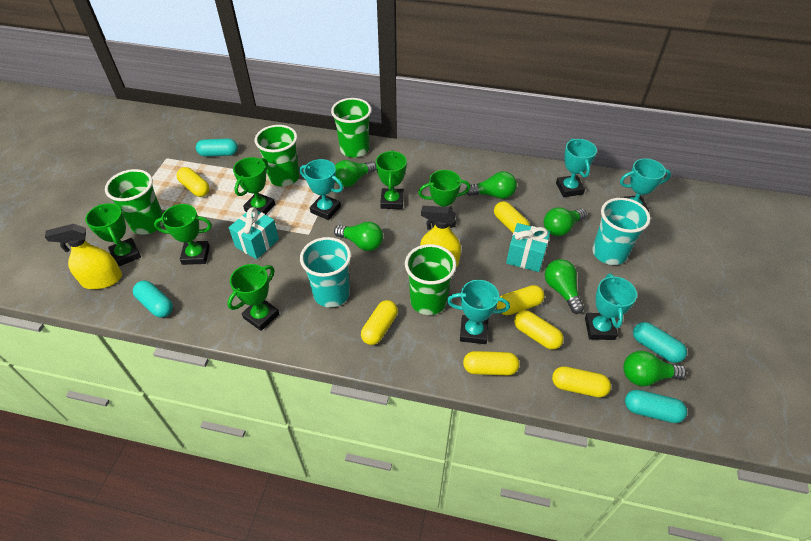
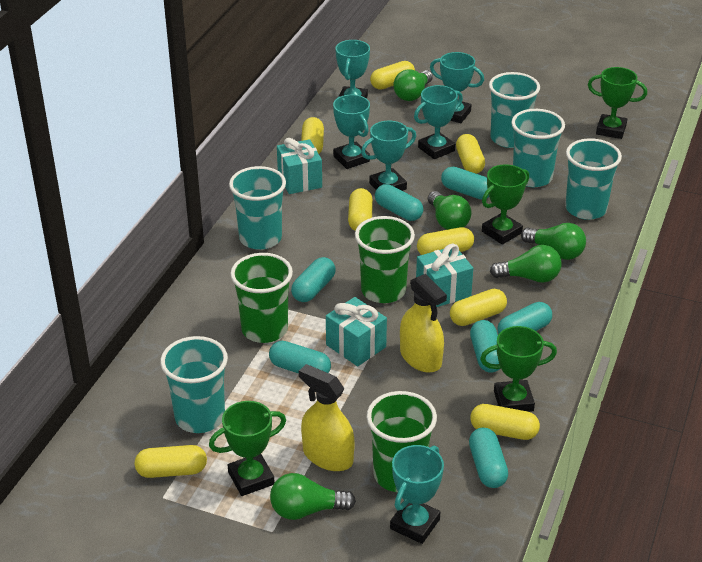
green cup: [105,169,163,235] [255,125,300,187] [331,98,371,158] [405,244,456,315] = 4 -> [230,253,293,343] [355,216,415,303] [366,391,437,492] = 3
green light bulb: [334,222,383,251] [335,160,376,187] [465,171,517,199] [544,207,587,236] [545,259,584,314] [623,351,686,386] = 6 -> [270,473,356,520] [393,69,433,101] [428,191,472,230] [490,245,561,283] [521,223,586,260] = 5
green trophy: [85,203,141,266] [154,204,212,265] [227,264,279,331] [233,157,275,215] [376,150,407,209] [418,170,470,228] = 6 -> [209,401,286,496] [480,326,557,412] [482,164,529,245] [588,67,647,139] = 4
turquoise capsule: [133,281,173,318] [196,138,238,157] [625,390,687,423] [633,322,687,363] = 4 -> [269,341,331,374] [291,257,336,302] [375,184,423,221] [441,167,489,200] [469,428,508,488] [470,320,500,373] [497,302,552,334] = 7
turquoise cup: [300,237,351,308] [592,198,651,265] = 2 -> [160,336,228,433] [229,166,286,250] [489,72,540,148] [511,109,565,187] [565,138,622,220] = 5
turquoise gift: [229,207,279,259] [506,223,550,272] = 2 -> [277,138,322,194] [326,297,387,366] [416,244,473,307] = 3
turquoise trophy: [300,159,343,220] [447,280,510,344] [556,138,597,197] [585,274,637,340] [620,158,671,212] = 5 -> [333,95,370,169] [335,40,370,99] [361,121,416,191] [390,445,444,544] [414,85,463,159] [430,52,484,123] = 6
yellow capsule: [177,167,210,197] [361,300,398,345] [463,351,519,375] [494,201,530,233] [496,285,545,315] [514,310,564,350] [552,366,611,397] = 7 -> [135,445,207,478] [301,117,324,154] [348,188,373,231] [370,61,415,90] [417,227,474,255] [450,289,507,326] [456,134,485,174] [470,404,540,440] = 8

